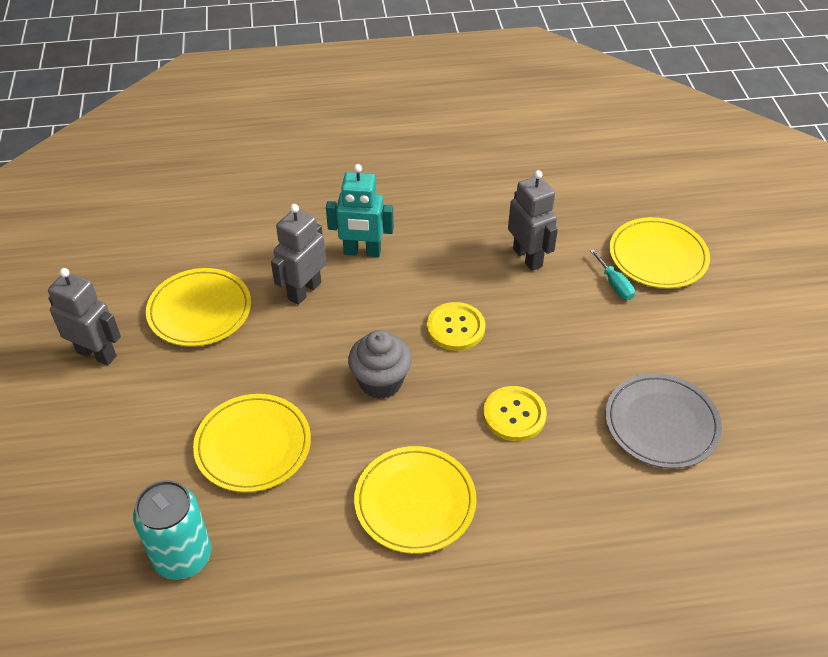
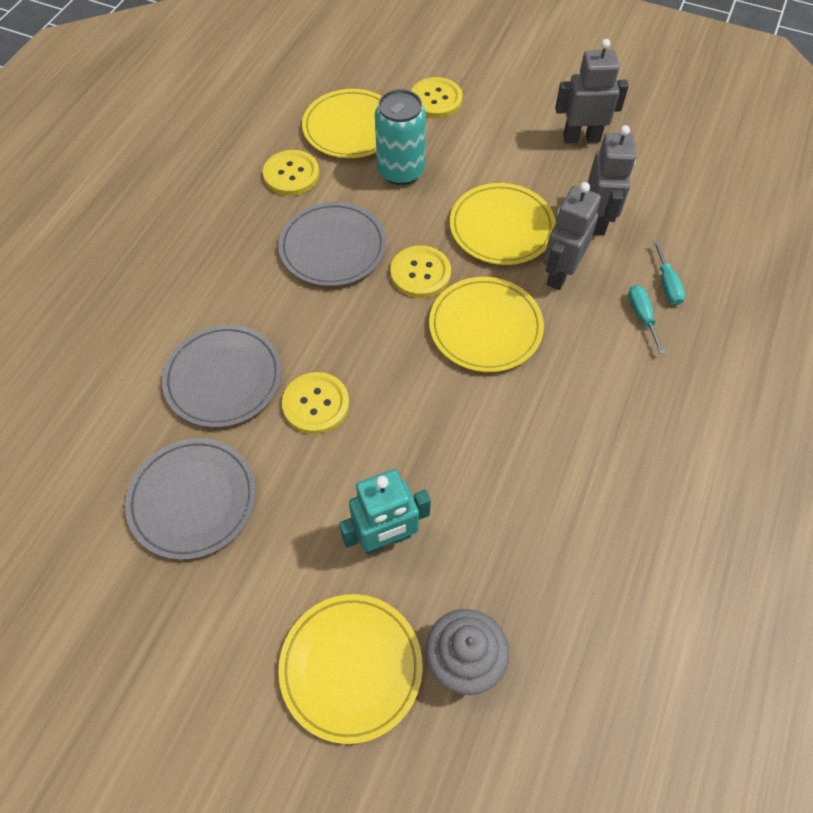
grey plate: [605,373,722,469] = 1 -> [125,438,256,560] [162,325,282,428] [278,202,386,286] = 3
turquoise screwdriver: [590,249,635,300] = 1 -> [628,285,665,354] [653,240,685,305] = 2
yellow button: [427,302,485,351] [483,386,547,441] = 2 -> [263,150,320,195] [282,372,349,434] [390,246,451,298] [411,77,463,118] = 4

